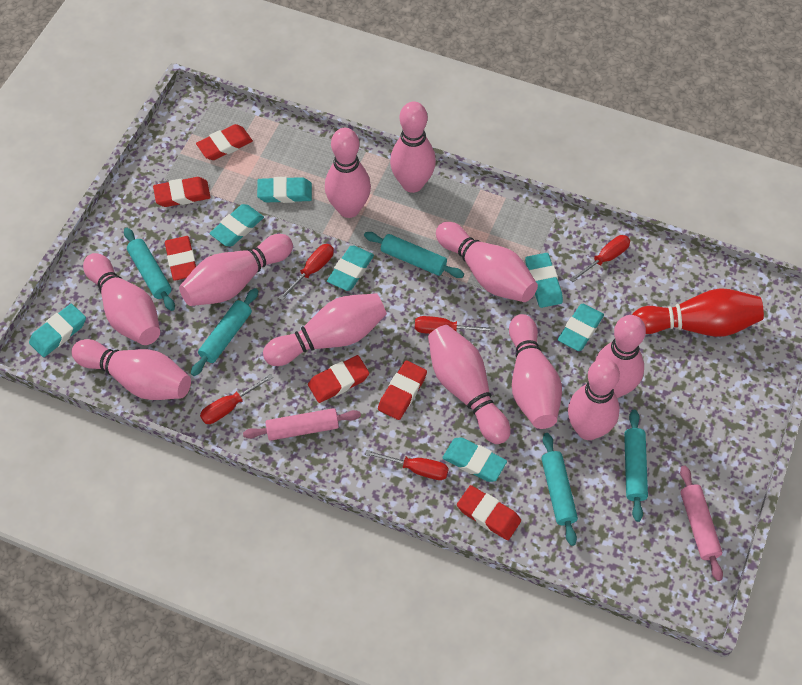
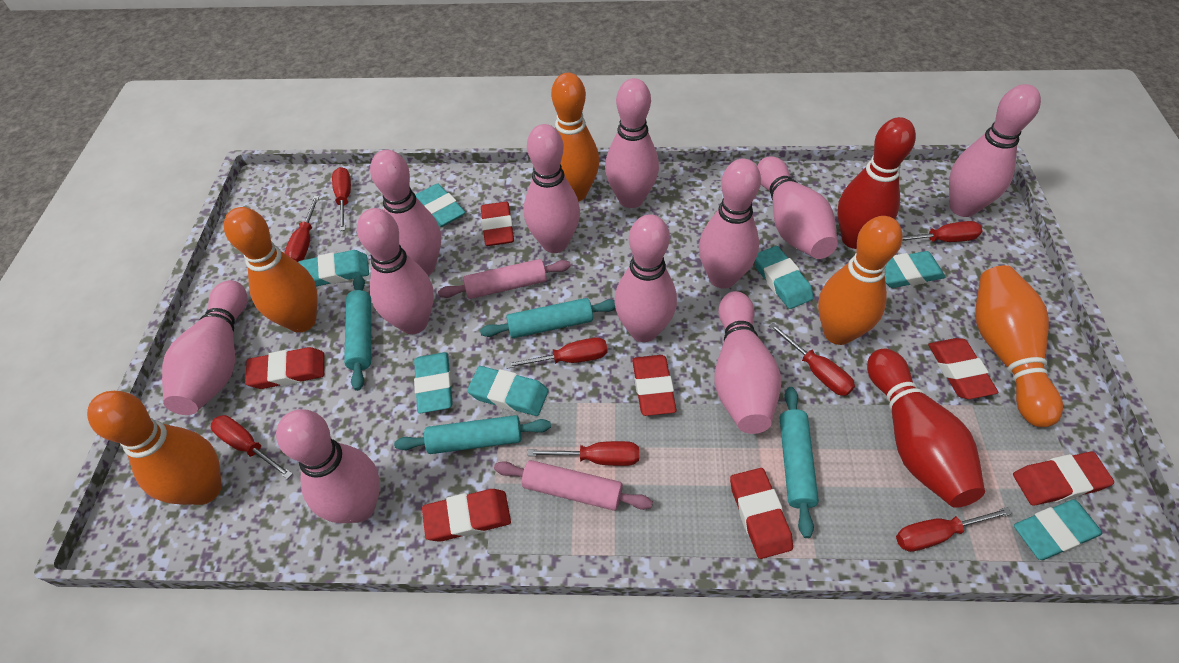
orange bowling pin: none = 0 -> [87,391,222,505] [224,207,318,333] [551,73,599,201] [818,216,903,345] [975,265,1063,427] = 5
red bowling pin: [632,288,764,337] = 1 -> [838,117,916,249] [867,349,985,508] = 2
red eraser: [153,177,211,207] [165,236,196,281] [196,124,253,160] [308,355,370,403] [378,360,427,420] [457,485,521,540] = 6 -> [245,347,324,389] [422,489,511,542] [481,202,514,246] [632,355,676,416] [730,468,793,559] [928,338,998,399] [1013,451,1114,506] = 7
red screwdriver: [200,374,273,424] [279,244,334,300] [365,450,449,480] [415,316,495,334] [570,235,630,282] = 5 -> [211,415,293,479] [285,196,319,262] [332,167,351,231] [506,337,607,369] [527,441,639,466] [769,323,855,396] [896,507,1012,552] [902,221,982,242] = 8
turquoise rolling pin: [124,228,175,311] [191,288,258,376] [364,232,464,278] [541,433,578,546] [624,410,648,522] = 5 -> [344,274,371,391] [394,415,551,454] [480,298,616,338] [780,387,819,538] = 4

